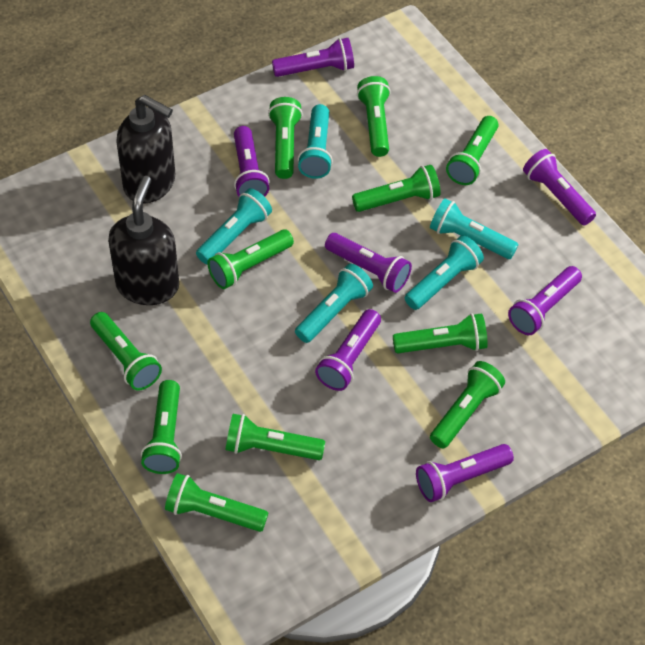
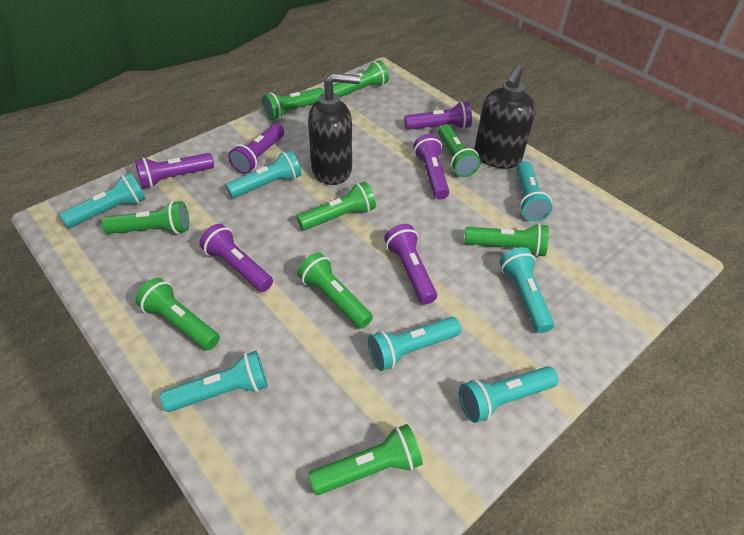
green flashlight: [90,312,162,391] [141,380,182,474] [165,473,268,532] [207,229,294,289] [225,414,325,460] [268,97,303,179] [352,165,441,212] [357,76,391,157] [393,313,488,353] [430,361,505,448] [446,116,498,185] = 11 -> [102,201,189,234] [135,278,220,350] [262,88,325,120] [297,181,376,230] [297,252,373,329] [308,424,423,495] [333,60,389,97] [438,124,481,177] [464,223,549,257] = 9
purple flashlight: [234,126,270,197] [272,38,354,77] [315,309,381,391] [325,233,412,293] [416,444,514,502] [508,266,582,335] [523,149,596,226] = 7 -> [135,153,214,189] [199,224,273,292] [228,124,284,174] [384,224,437,304] [404,101,472,130] [414,134,449,200] = 6
turquoise flashlight: [196,188,272,264] [295,264,373,343] [298,104,333,179] [405,235,484,310] [430,198,519,259] = 5 -> [60,173,146,228] [160,351,268,412] [226,150,302,198] [368,317,461,371] [459,366,559,423] [500,247,554,333] [516,161,553,221] = 7

